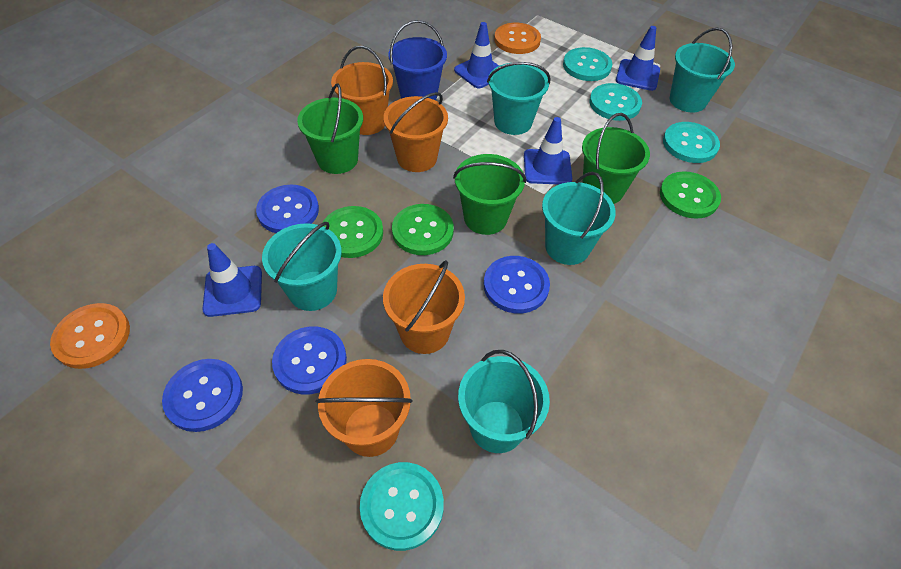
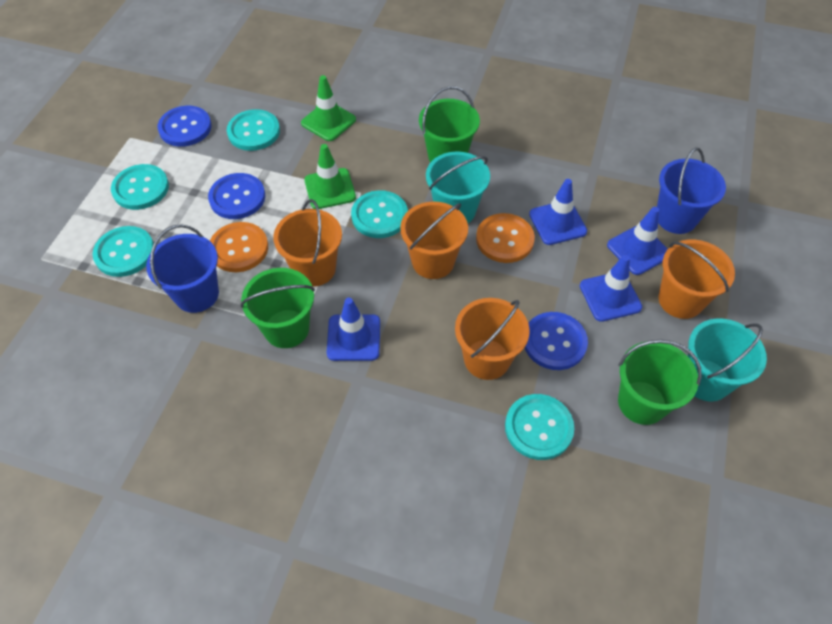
blue bucket: [389,20,447,101] = 1 -> [146,224,219,313] [657,148,726,234] = 2
blue button: [162,359,243,432] [256,185,319,233] [272,326,347,394] [484,256,550,314] = 4 -> [158,106,212,147] [208,173,265,219] [525,312,588,370] = 3
green button: [323,206,383,258] [392,204,454,255] [660,171,721,219] = 3 -> none = 0
green traffic cone: none = 0 -> [301,75,356,141] [304,144,356,209] = 2
turquoise bucket: [262,222,342,311] [458,350,550,453] [487,62,551,135] [542,172,616,265] [669,28,735,113] = 5 -> [426,152,490,223] [688,318,767,401] = 2
turquoise button: [360,462,444,551] [563,47,612,81] [589,83,642,121] [663,122,720,163] = 4 -> [92,226,154,277] [111,164,169,210] [227,109,280,151] [351,190,408,238] [505,394,574,460] = 5

